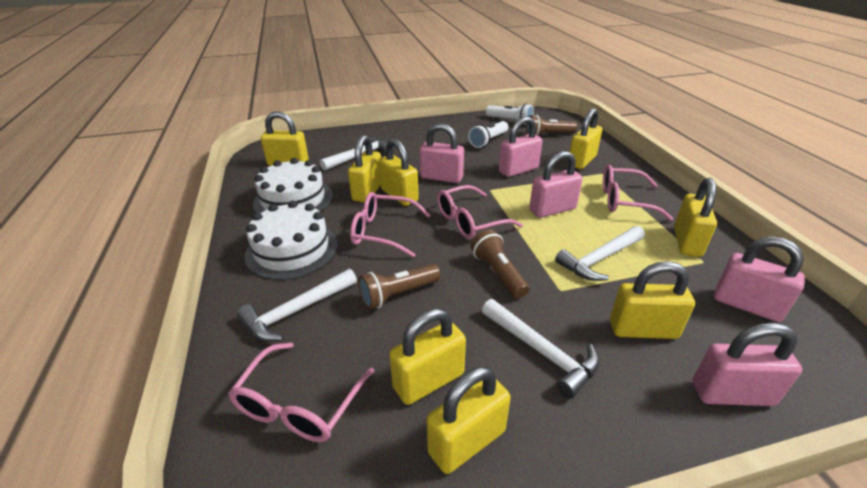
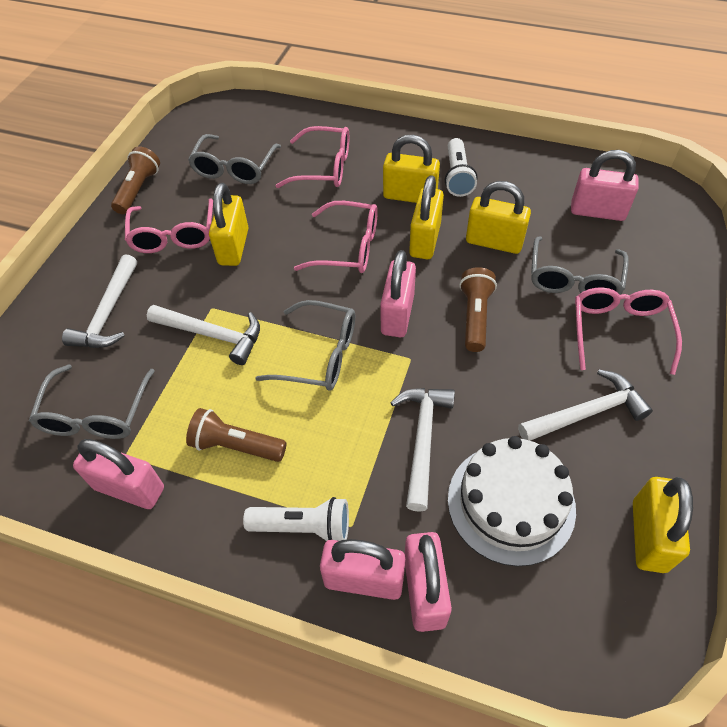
grey glasses: none = 0 -> [29,364,155,439] [188,134,281,184] [255,300,355,391] [531,236,629,295] = 4
white cake: [245,201,338,280] [253,158,333,213] = 2 -> [448,436,576,566] = 1
yellow padlock: [261,111,309,166] [348,135,381,202] [379,138,419,206] [389,308,466,405] [427,366,511,474] [570,108,602,169] [610,261,695,339] [674,178,717,257] = 8 -> [209,183,248,266] [383,135,440,203] [409,175,444,259] [466,181,531,254] [633,477,693,573] = 5

